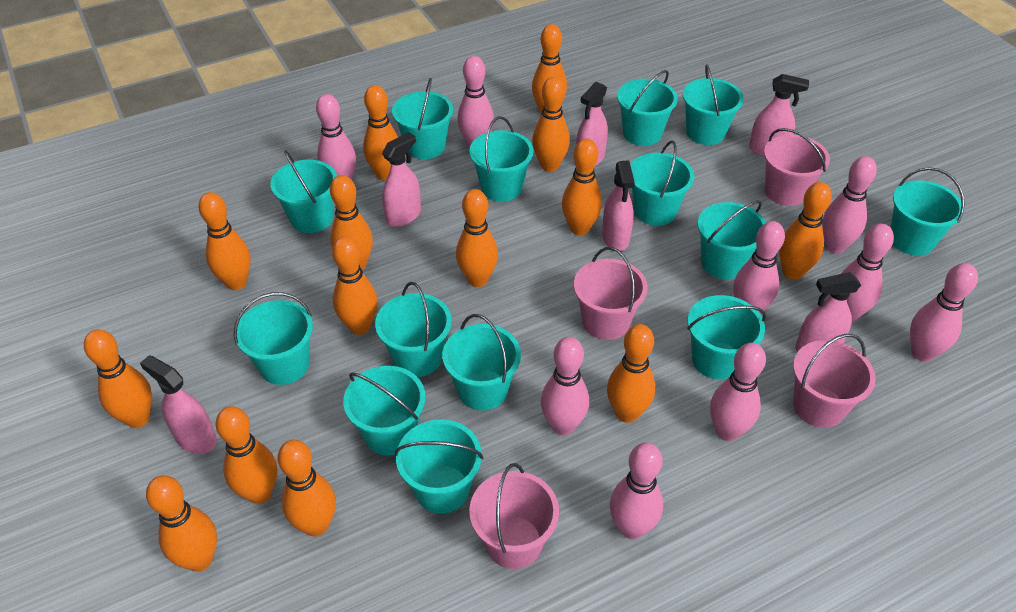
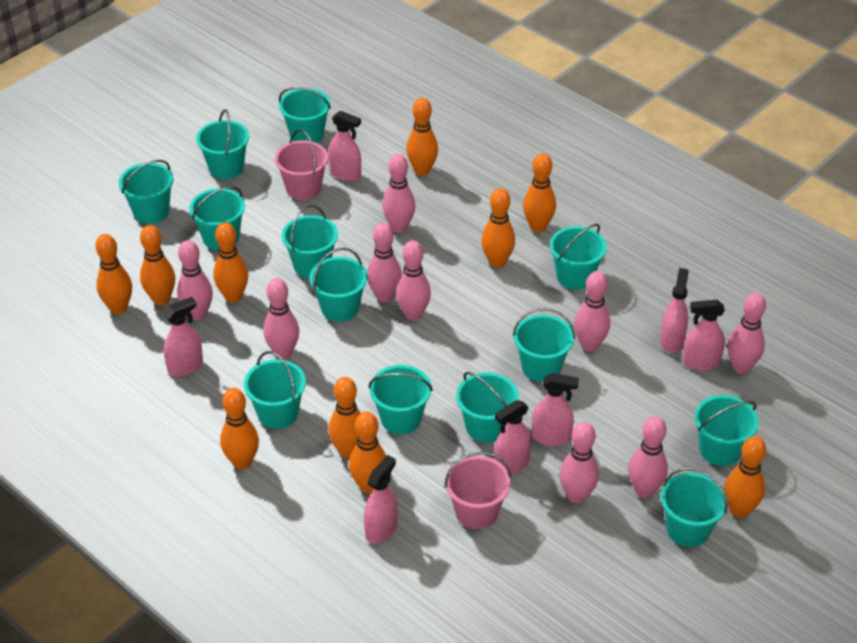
orange bowling pin: [84,329,152,428] [146,475,217,571] [198,192,251,290] [216,406,277,504] [278,440,336,536] [330,175,373,271] [332,236,378,335] [363,85,398,180] [456,189,498,287] [532,24,567,114] [532,77,570,172] [562,139,602,236] [607,324,655,423] [779,182,832,280] = 14 -> [95,234,132,314] [140,225,175,305] [213,223,248,303] [220,388,259,469] [328,377,361,458] [349,412,386,493] [406,98,438,176] [481,188,515,268] [523,153,556,232] [724,436,766,518] = 10
pink bucket: [469,463,559,569] [574,247,648,340] [764,128,830,206] [793,334,876,428] = 4 -> [275,129,328,200] [444,452,511,529] = 2
pink spray bottle: [140,355,217,454] [382,132,421,227] [576,82,608,166] [602,160,635,251] [749,74,809,157] [795,272,861,352] = 6 -> [163,297,203,377] [328,111,361,181] [364,455,398,544] [494,400,532,475] [532,373,579,446] [660,268,689,353] [683,300,725,371] = 7
turquoise bucket: [234,292,313,385] [271,151,337,233] [343,366,425,456] [375,282,452,377] [392,78,453,159] [395,419,483,514] [442,314,521,410] [469,116,533,202] [617,70,678,146] [630,141,694,226] [683,65,744,145] [687,295,766,379] [698,200,766,279] [890,167,965,256] = 14 -> [119,160,173,224] [189,186,245,250] [196,109,249,179] [244,351,306,429] [279,87,331,143] [282,205,338,278] [309,248,367,322] [369,365,433,434] [456,372,519,442] [513,308,575,382] [550,224,607,290] [661,468,728,547] [695,395,759,466] = 13

